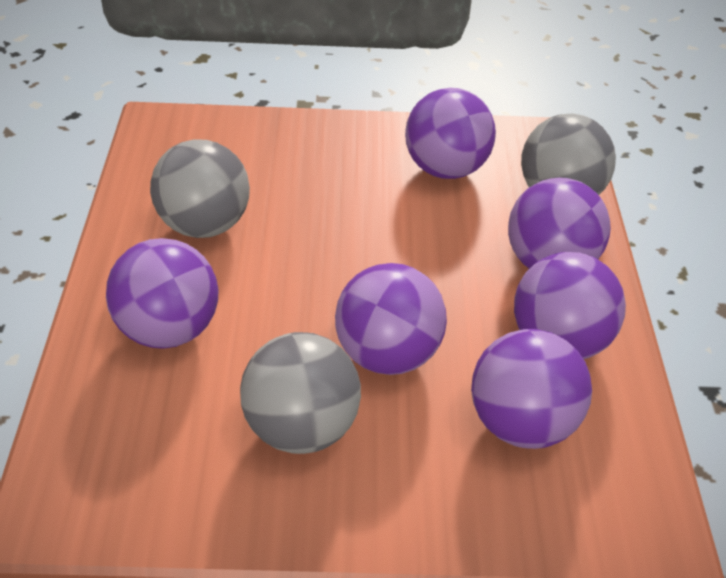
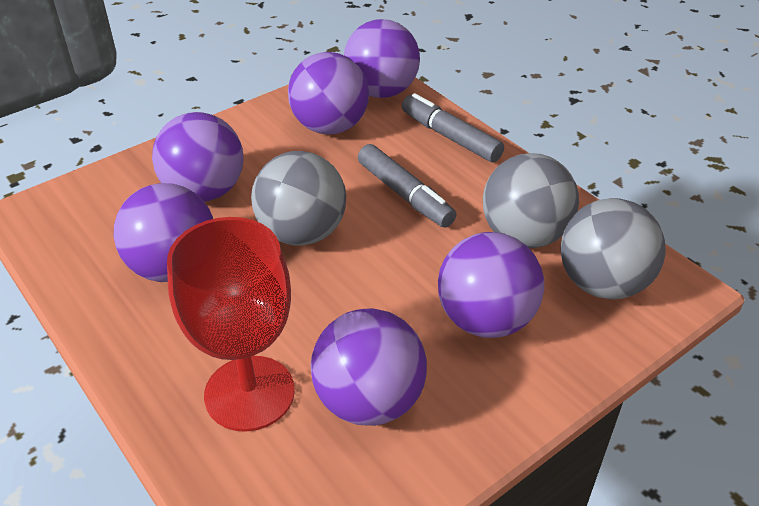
grey marker: none = 0 -> [358,144,456,228] [402,93,504,163] = 2
red goblet: none = 0 -> [167,217,295,432] = 1

